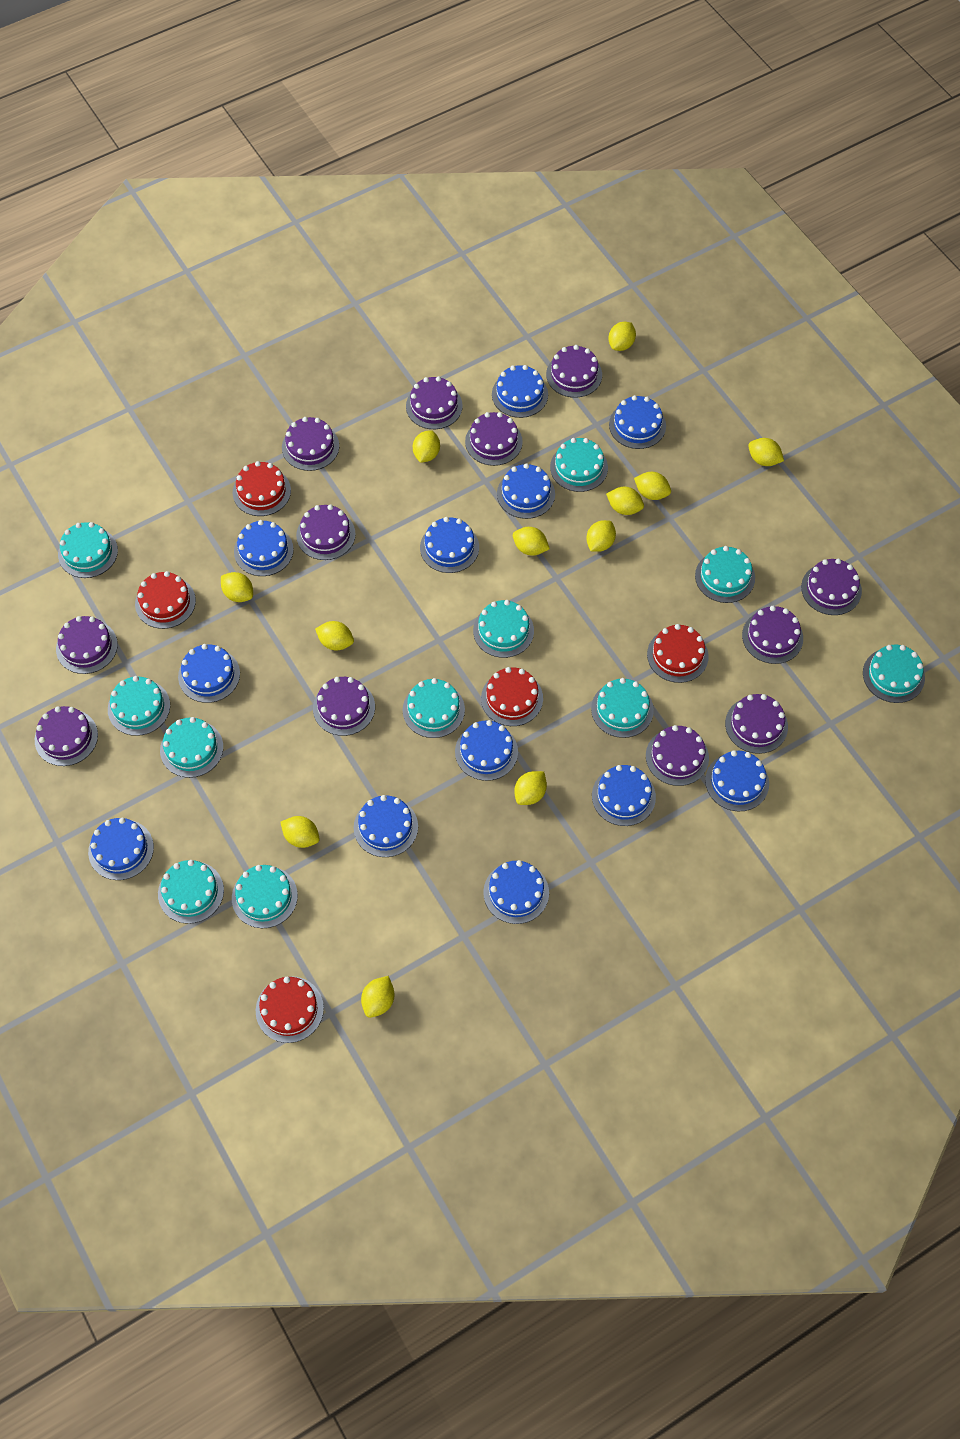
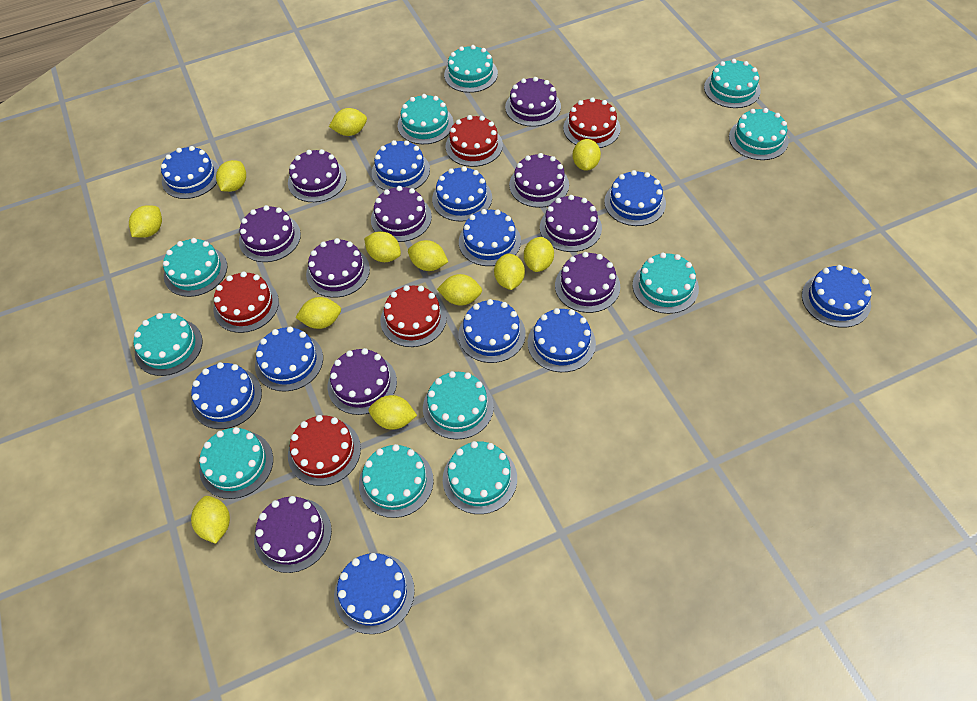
blue cake: [88,818,154,880] [178,644,240,703] [234,520,294,576] [354,795,418,857] [420,517,479,573] [455,720,518,781] [483,860,549,924] [492,365,548,418] [497,463,555,519] [592,765,656,826] [609,395,666,449] [705,750,769,812] = 12 -> [161,146,219,199] [191,362,262,429] [255,327,323,392] [334,553,415,634] [372,140,430,190] [432,166,492,222] [458,299,526,363] [459,209,521,266] [528,308,596,372] [604,170,666,226] [802,265,871,328] = 11
purple cake: [35,706,98,766] [56,616,118,674] [282,417,339,471] [296,504,356,560] [313,677,375,736] [406,376,463,429] [465,412,523,466] [546,345,602,398] [646,725,709,786] [725,694,788,754] [742,606,803,664] [801,559,862,615] = 12 -> [239,205,301,262] [254,496,332,573] [288,149,346,202] [306,238,370,298] [328,348,397,415] [371,186,432,242] [505,77,561,127] [509,153,569,208] [540,195,602,252] [555,252,620,313] = 10

